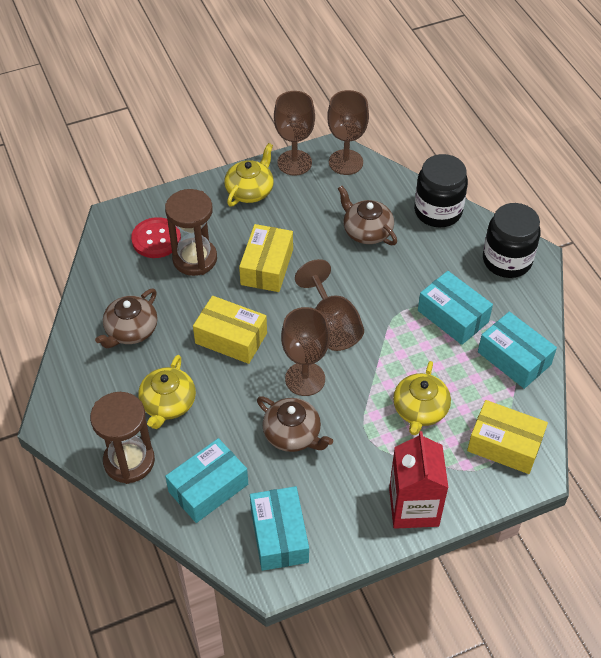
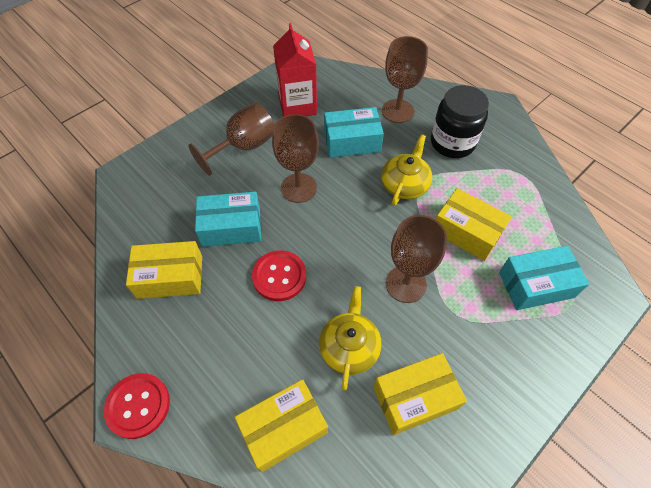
black jar: [414,154,468,227] [483,203,540,278] = 2 -> [431,85,489,158] = 1
brown hourglass: [90,392,155,484] [165,189,217,276] = 2 -> none = 0
brown teapot: [95,288,157,348] [257,396,333,452] [338,186,397,245] = 3 -> none = 0
red button: [131,217,181,258] = 1 -> [104,373,170,439] [252,250,306,301] = 2
turquoise box: [165,438,248,523] [250,486,309,571] [418,271,493,345] [478,312,557,389] = 4 -> [195,192,261,247] [324,107,384,158] [499,246,589,310] = 3
yellow box: [193,296,267,364] [239,224,293,292] [467,400,548,474] = 3 -> [126,241,202,299] [235,379,328,472] [373,353,467,435] [436,188,512,261] = 4
yellow teapot: [138,355,196,429] [224,143,274,207] [393,361,451,435] = 3 -> [319,286,381,390] [381,134,432,206] = 2

